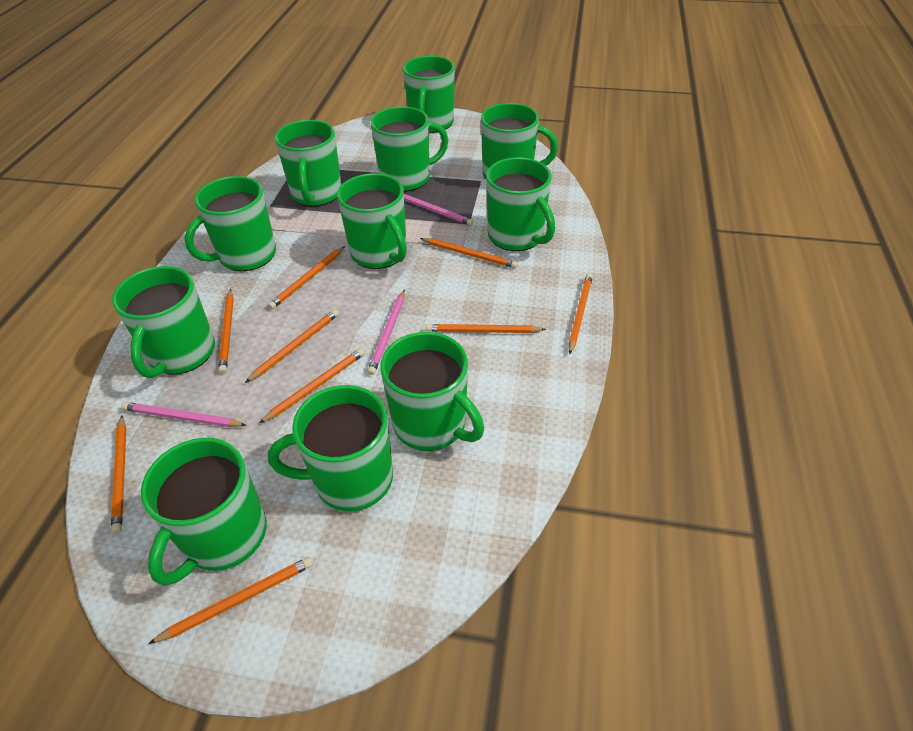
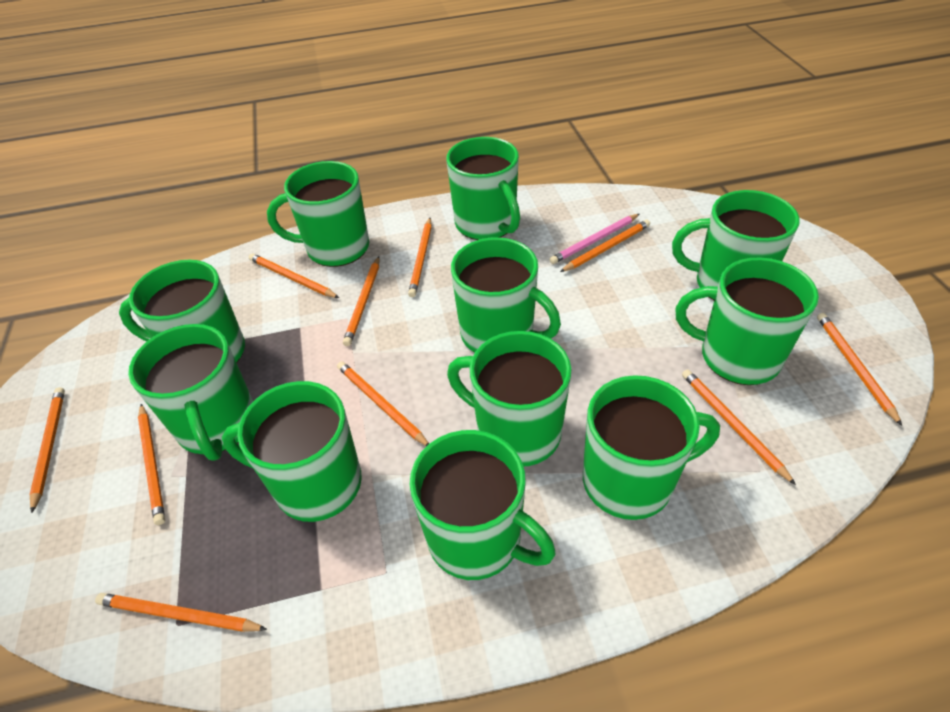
orange pencil: [111,416,126,534] [148,557,313,644] [218,289,234,374] [245,309,339,383] [259,348,365,423] [268,246,345,309] [420,238,518,268] [426,324,546,333] [568,273,593,355] = 9 -> [29,387,65,513] [95,593,267,632] [138,404,165,525] [249,253,339,298] [337,361,429,446] [343,256,380,346] [408,218,432,297] [560,220,650,272] [682,369,796,485] [817,313,902,426] = 10
pink pencil: [122,402,246,427] [367,290,405,375] [404,194,473,226] = 3 -> [550,214,639,264] = 1

